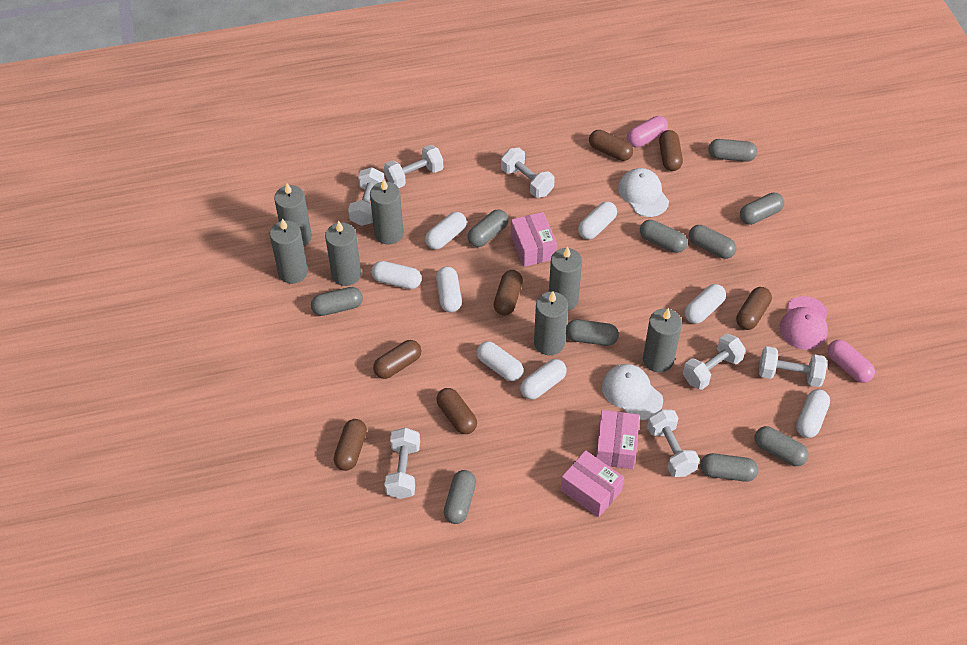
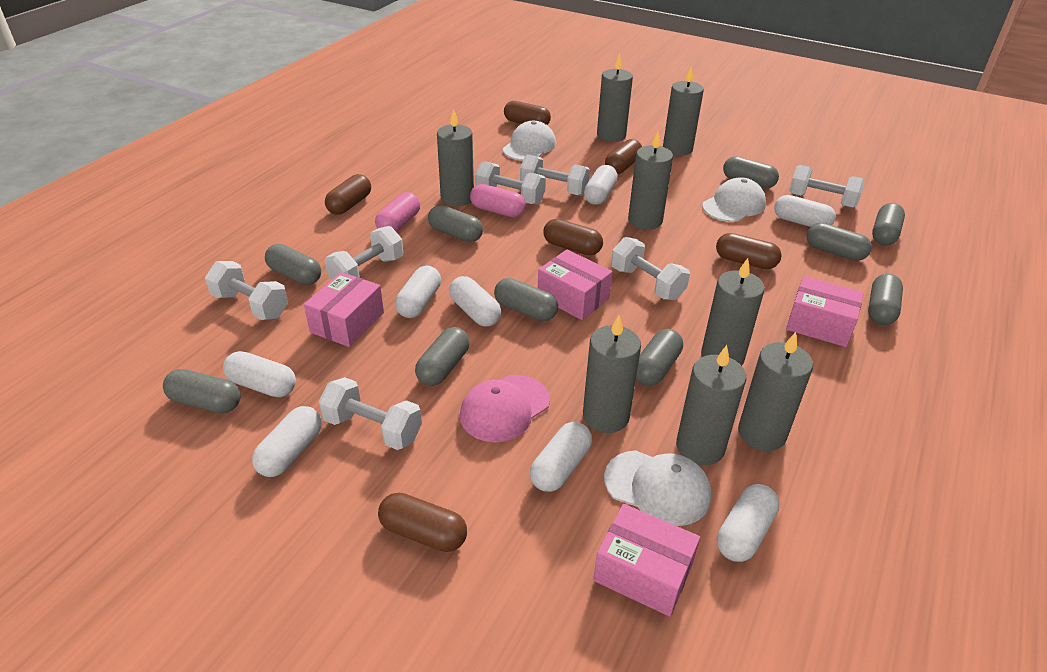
brown capsule: [334,419,367,471] [373,340,422,379] [436,388,477,434] [494,270,523,315] [589,130,633,161] [659,130,683,171] [736,287,772,330] = 7 -> [325,174,371,215] [378,493,467,552] [504,101,551,125] [543,219,603,255] [605,139,642,174] [716,233,782,269] = 6
grey candle: [270,218,308,284] [274,183,312,246] [325,220,361,286] [370,179,403,244] [534,291,568,355] [549,247,582,311] [643,308,682,372] = 7 -> [437,109,474,206] [583,315,641,433] [597,54,633,142] [628,131,673,230] [663,66,704,156] [676,345,746,465] [701,258,765,366] [738,332,813,451] = 8
pink box: [511,212,557,267] [561,450,624,517] [596,410,640,469] = 3 -> [304,272,384,347] [538,249,612,320] [593,504,700,617] [786,276,864,347] = 4
white cap: [602,364,663,420] [618,168,669,217] = 2 -> [503,121,556,161] [604,450,711,526] [702,177,766,222] = 3

